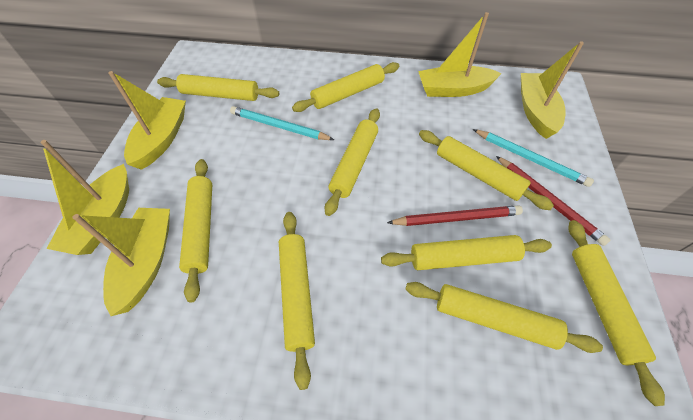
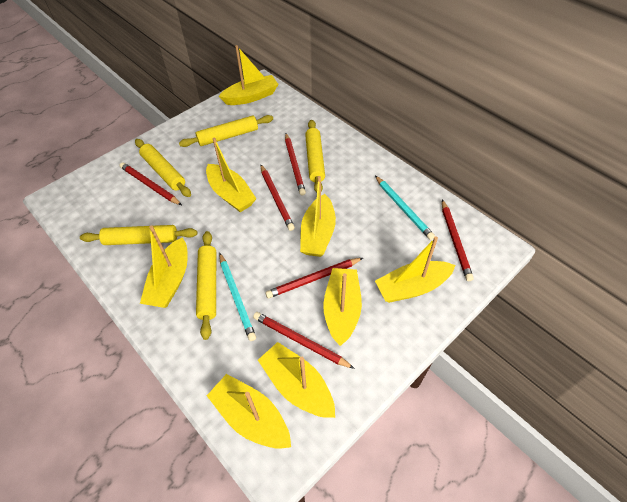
red pencil: [387,205,523,226] [496,156,610,246] = 2 -> [119,162,182,205] [253,312,355,369] [261,165,295,231] [265,258,363,298] [285,133,306,195] [442,200,474,281] = 6
yellow boat: [41,140,129,255] [72,208,170,316] [108,71,186,170] [418,12,502,97] [521,41,584,139] = 5 -> [140,226,188,308] [206,137,256,212] [207,374,291,449] [219,45,278,105] [258,342,335,418] [300,176,336,257] [323,268,362,346] [375,236,455,303] = 8
yellow rolling pin: [157,74,279,101] [179,159,212,302] [279,212,315,390] [292,62,399,112] [325,108,380,216] [381,235,552,270] [405,282,603,353] [419,130,554,210] [568,220,665,406] = 9 -> [80,225,197,245] [135,139,191,197] [179,115,273,147] [196,231,216,340] [305,120,325,192] = 5

